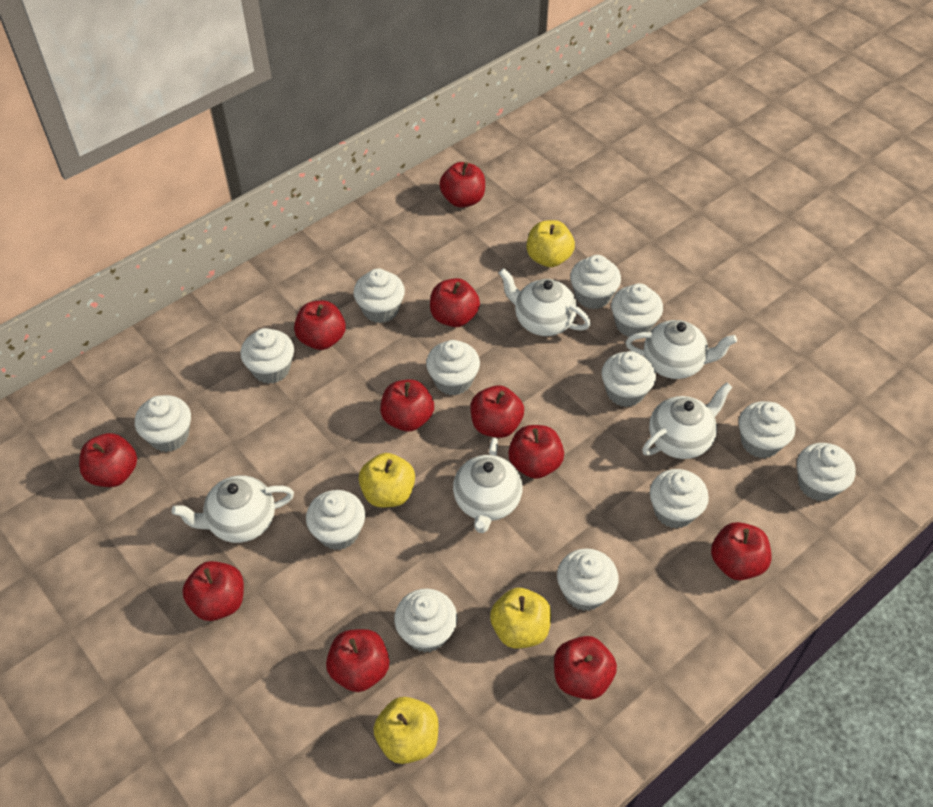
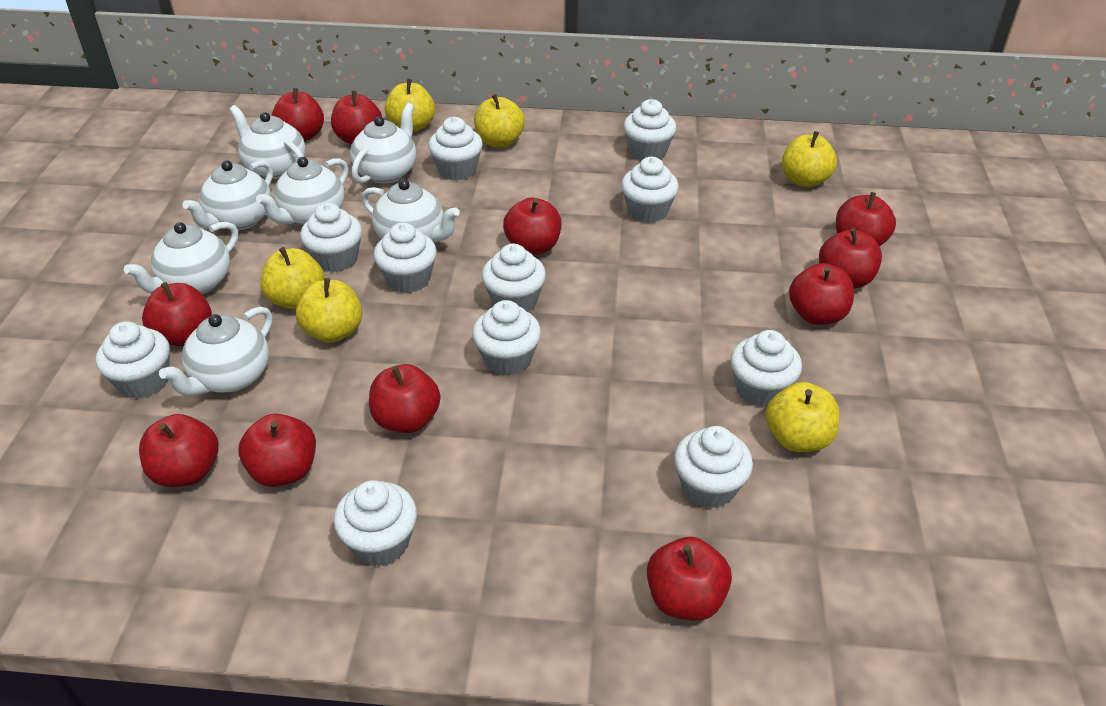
white cupcake: [135,395,191,452] [241,328,294,384] [306,490,365,550] [353,268,405,323] [394,589,457,652] [426,340,480,395] [557,548,619,611] [570,255,621,309] [602,351,656,407] [611,283,663,337] [650,469,709,529] [739,401,796,458] [797,443,856,501] = 13 -> [96,321,170,399] [300,203,362,272] [334,480,417,566] [374,222,437,293] [428,117,483,180] [472,300,541,376] [482,244,546,312] [621,157,679,223] [623,99,676,160] [674,426,753,509] [730,330,802,407] = 11
white teapot: [172,475,294,543] [453,437,522,533] [499,268,591,336] [626,320,737,379] [642,382,732,459] = 5 -> [124,222,238,294] [159,306,272,396] [182,160,273,230] [229,105,306,179] [256,157,348,225] [350,103,416,183] [361,179,460,243] = 7
yellow apple: [359,453,415,508] [373,697,438,764] [490,588,551,648] [527,220,575,267] = 4 -> [260,247,325,309] [296,278,363,343] [385,79,435,132] [474,94,525,148] [766,382,840,452] [782,131,837,188] = 6

